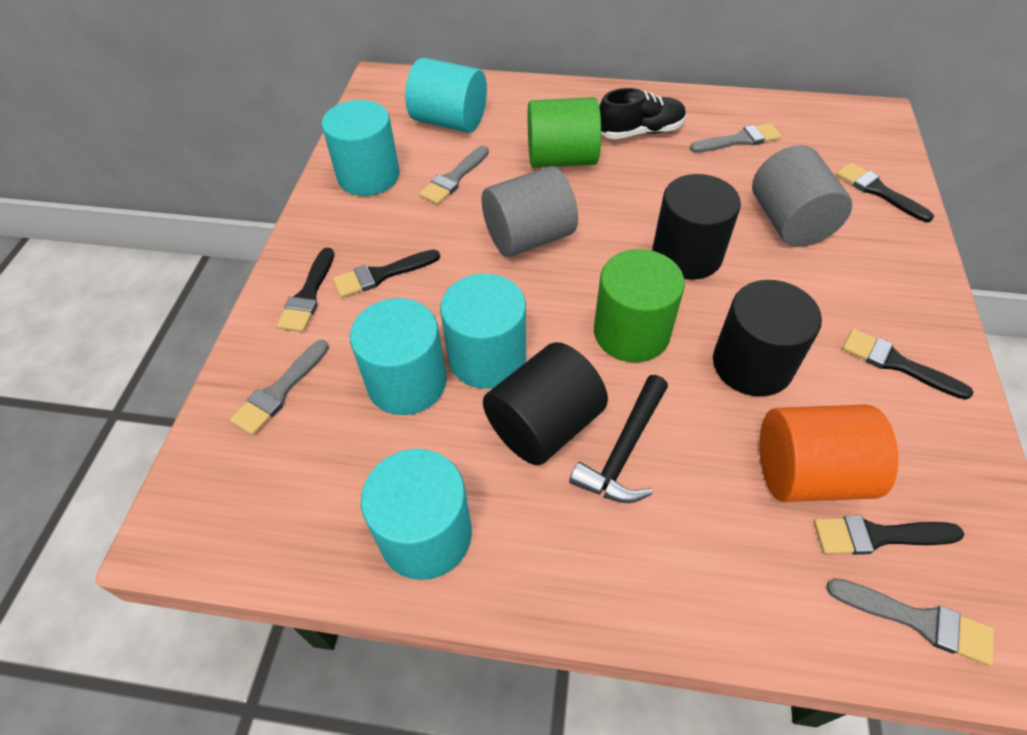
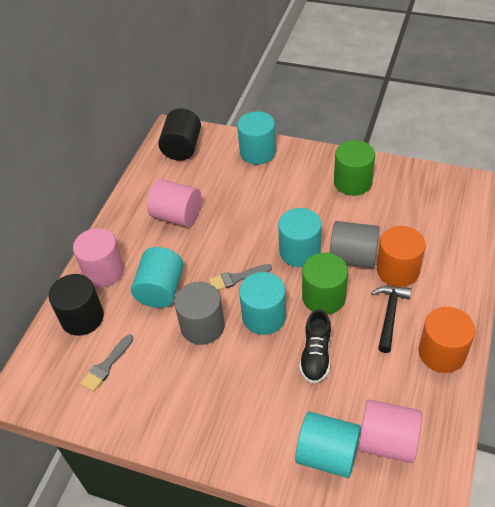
black brush: [277,248,334,332] [333,250,440,298] [814,516,964,555] [836,162,934,222] [842,329,973,400] = 5 -> none = 0
black cylinder: [483,342,608,465] [652,174,741,280] [713,280,822,397] = 3 -> [49,274,104,336] [158,109,201,161] = 2
grey brush: [230,340,329,436] [419,146,489,205] [690,123,781,153] [826,578,994,666] = 4 -> [80,335,133,392] [209,264,272,290] = 2
orange cylinder: [759,404,898,502] = 1 -> [377,226,425,287] [418,307,475,373] = 2
pink cylinder: none = 0 -> [73,228,124,287] [147,179,201,227] [358,400,422,463] = 3

